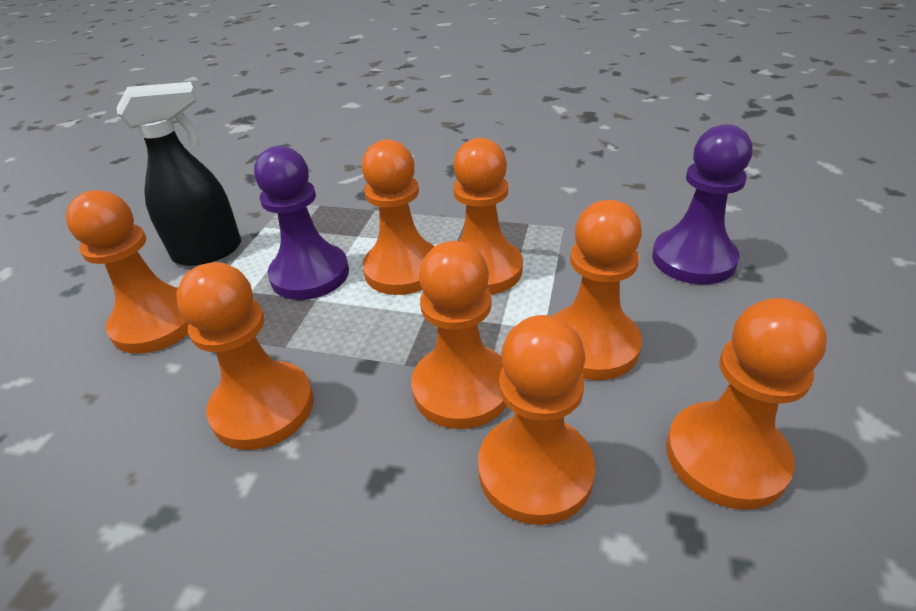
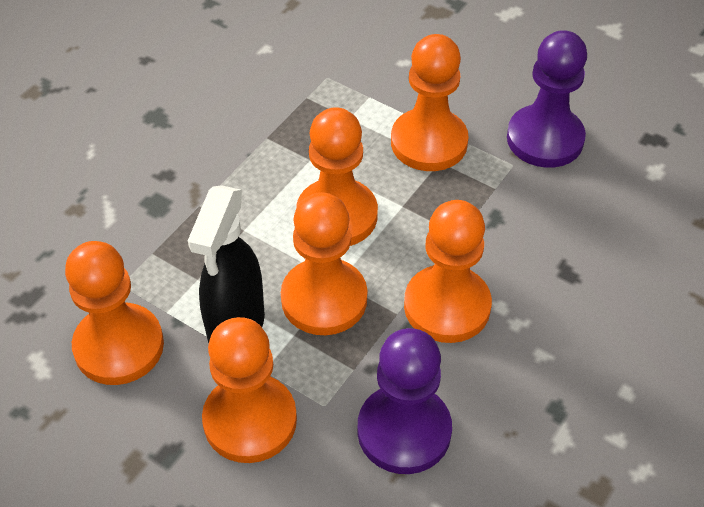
orange pawn: [66,190,189,354] [176,262,314,450] [362,140,435,295] [411,241,507,429] [453,138,523,295] [478,315,595,525] [554,200,642,380] [666,298,827,510] = 8 -> [65,241,164,385] [202,317,297,463] [281,192,367,335] [296,107,378,246] [391,34,469,171] [404,200,492,343] = 6

